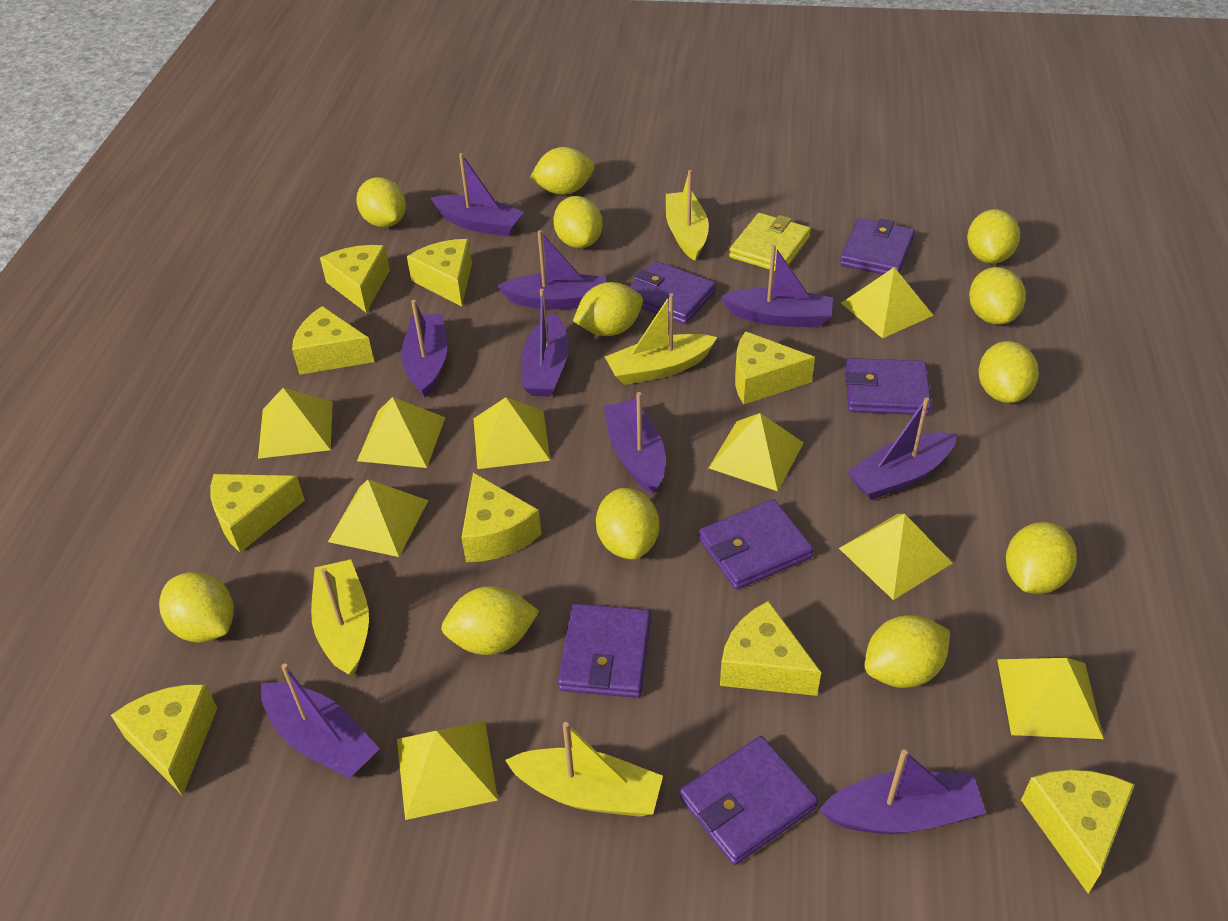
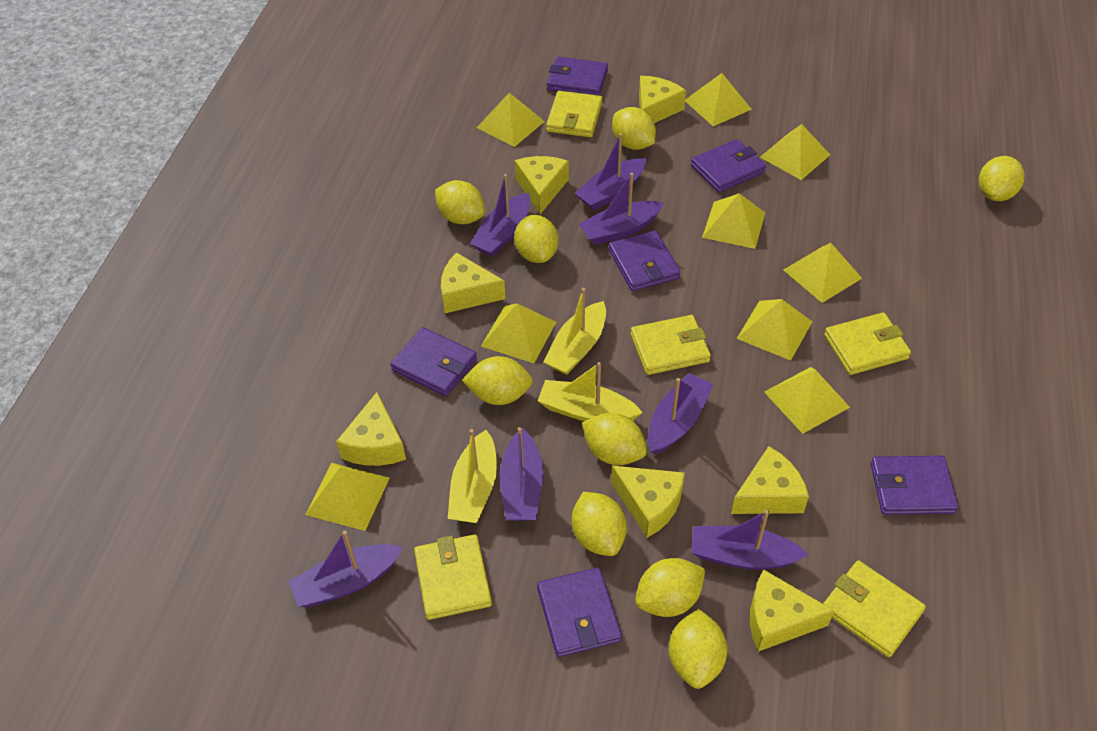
purple boat: [261,663,380,779] [401,300,447,398] [430,153,524,237] [497,230,606,310] [522,289,569,397] [603,392,665,494] [721,245,833,327] [819,749,986,834] [847,397,957,500] = 9 -> [288,530,403,607] [470,174,530,257] [500,427,544,521] [575,133,646,210] [579,173,664,245] [648,373,713,455] [691,510,808,570] = 7
yellow boat: [311,559,369,677] [505,722,663,817] [605,293,718,385] [666,170,709,261] = 4 -> [448,429,497,523] [538,362,643,421] [543,288,606,375] = 3
yellow cheese: [111,684,217,796] [211,474,305,552] [292,306,374,375] [320,245,390,313] [407,239,472,306] [461,472,541,562] [720,601,821,696] [735,331,815,405] [1021,769,1135,894] = 9 -> [336,392,406,466] [441,253,506,313] [515,156,569,214] [611,466,685,538] [639,76,686,123] [731,446,809,514] [750,570,835,652] = 7
yellow lemon: [159,572,234,643] [356,177,406,227] [441,586,539,655] [530,147,595,195] [553,196,603,248] [573,282,643,336] [596,488,659,560] [864,615,950,688] [967,209,1020,263] [969,267,1026,325] [979,341,1039,403] [1006,522,1077,594] = 12 -> [435,180,485,224] [462,356,533,405] [514,215,558,263] [572,492,627,556] [582,413,647,465] [612,107,656,150] [635,558,705,617] [669,609,728,689] [979,156,1024,201] = 9
yellow wallet: [729,213,811,271] = 1 -> [414,534,492,620] [546,91,602,137] [631,315,711,375] [823,560,926,657] [824,312,911,375] = 5

